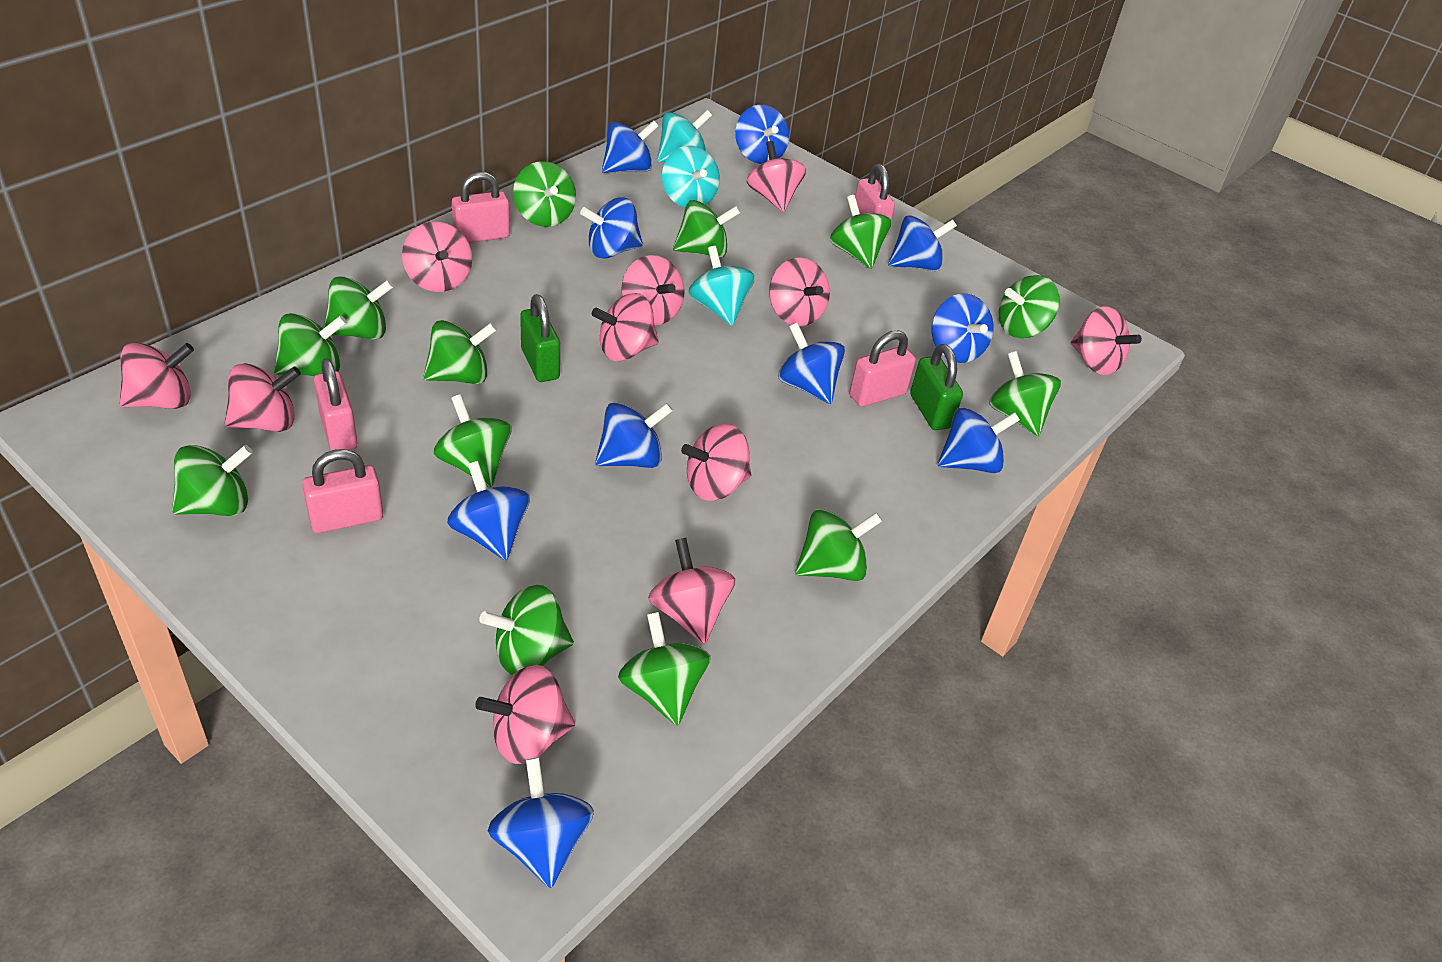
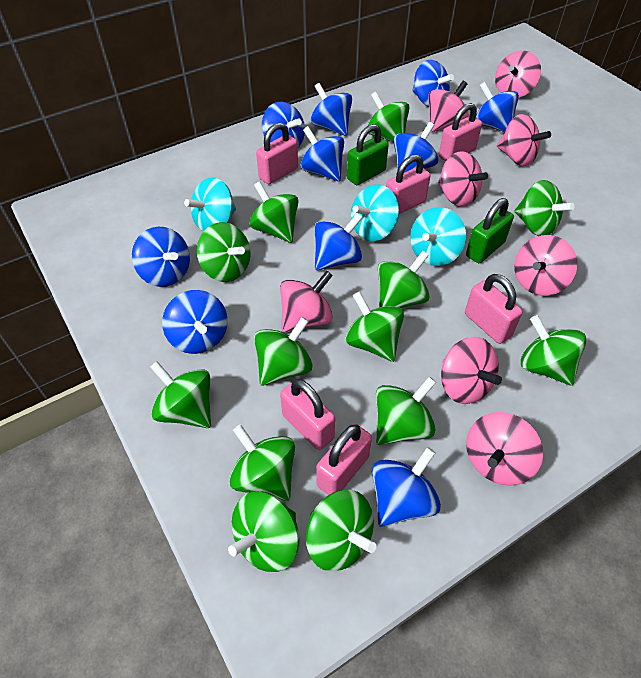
pink padlock: [302,449,383,533] [314,358,358,451] [452,172,510,243] [849,331,916,407] [855,164,895,238] = 5 -> [256,123,298,184] [280,379,335,450] [316,424,372,495] [386,155,430,214] [439,103,482,161] [465,274,523,344] = 6
pink spinning top: [119,342,194,409] [224,363,301,432] [402,222,472,292] [475,665,575,764] [592,293,659,361] [621,255,685,325] [648,538,735,644] [681,424,752,501] [747,141,806,212] [769,257,830,326] [1071,306,1142,375] = 11 -> [280,271,333,332] [428,81,469,132] [438,151,488,206] [441,337,502,404] [466,412,543,485] [495,51,541,98] [497,114,551,166] [514,235,577,296] = 8

